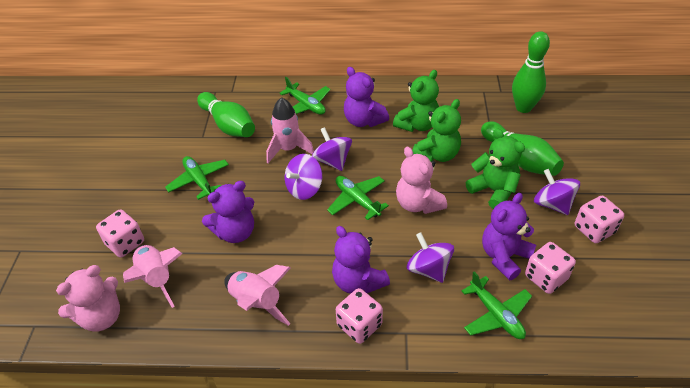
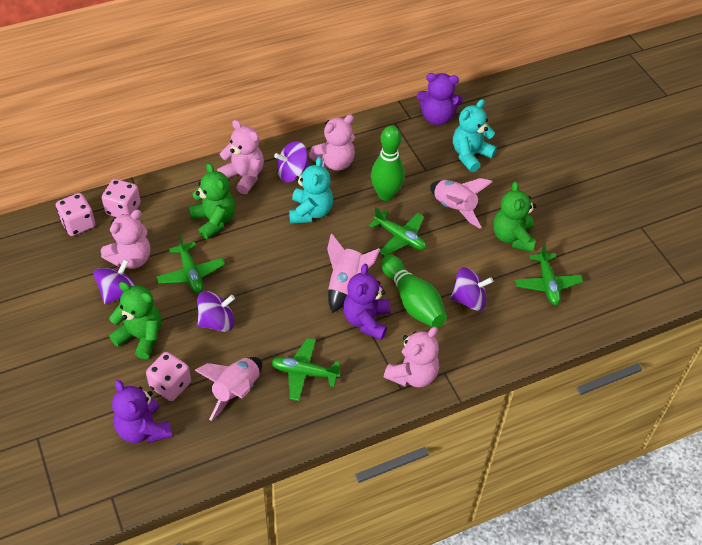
green bowling pin: [197,92,255,137] [481,121,564,176] [512,31,550,113] = 3 -> [371,126,405,201] [381,255,447,328] = 2
pink dice: [96,210,144,258] [336,288,383,344] [525,242,576,294] [575,196,624,243] = 4 -> [56,193,95,236] [102,179,141,217] [146,352,191,401] = 3
pink teddy bear: [56,265,120,332] [396,146,447,214] = 2 -> [101,210,150,269] [217,120,264,194] [309,115,355,171] [383,327,439,388] = 4
purple teddy bear: [202,181,254,243] [332,226,390,294] [344,67,389,127] [482,193,536,280] = 4 -> [112,380,172,443] [343,264,390,340] [417,73,463,125] = 3
turquoise teddy bear: none = 0 -> [289,157,333,224] [453,99,497,172] = 2

